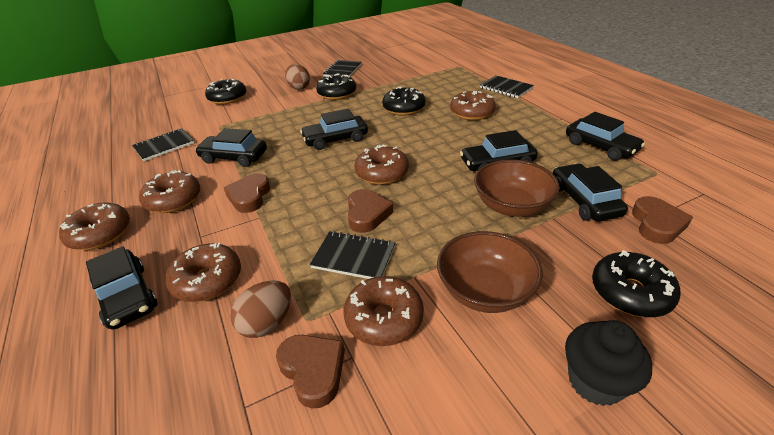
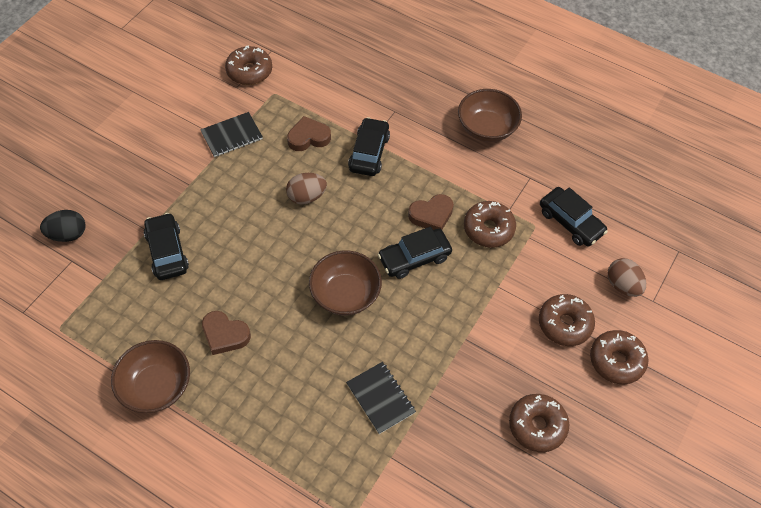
black car: [86,246,158,330] [195,128,267,167] [300,108,368,150] [460,130,538,171] [553,163,628,221] [566,112,645,161] = 6 -> [144,213,189,280] [348,117,390,176] [378,226,452,279] [540,187,608,247] = 4
black cupcake: [565,320,652,406] = 1 -> none = 0
black donut: [205,79,246,104] [316,73,356,100] [382,86,426,116] [592,250,680,317] = 4 -> none = 0
black egg: none = 0 -> [40,210,85,242] = 1
black notebook: [132,128,194,161] [310,231,395,279] [323,60,362,77] [480,75,534,98] = 4 -> [200,112,263,157] [346,362,416,434] = 2
brown bowl: [437,231,543,313] [474,159,560,217] = 2 -> [111,340,190,413] [309,250,382,316] [458,89,522,142] = 3
brown donut: [59,203,130,250] [139,170,200,213] [165,243,241,302] [344,276,424,346] [354,145,409,185] [450,91,496,120] = 6 -> [225,45,272,85] [464,201,516,248] [509,394,569,452] [539,294,595,346] [590,330,648,384] = 5
brown heart: [224,173,270,213] [276,335,345,409] [348,189,393,233] [632,196,693,244] = 4 -> [202,311,251,355] [287,116,331,151] [408,194,454,230] = 3

